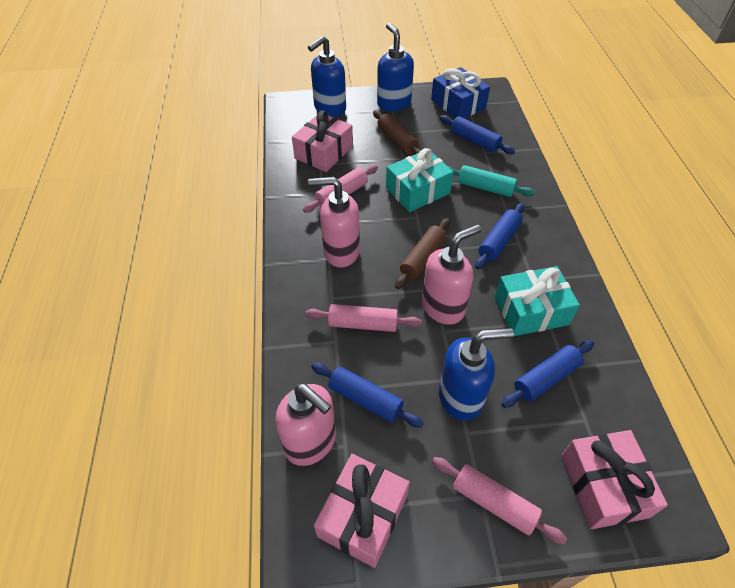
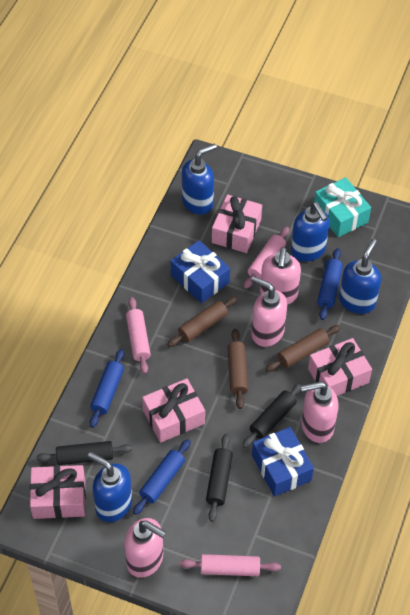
black rolling pin: none = 0 -> [36,441,132,465] [206,434,233,522] [242,383,303,448] = 3
blue gift: [431,67,490,118] = 1 -> [171,240,230,303] [252,427,314,496] = 2
blue rolling pin: [311,363,424,428] [440,115,515,154] [475,203,525,269] [501,340,594,408] = 4 -> [90,349,124,428] [133,439,191,515] [317,248,343,320] = 3
blue soap dispenser: [308,36,346,117] [377,23,414,112] [439,328,514,421] = 3 -> [88,452,132,522] [182,144,217,215] [291,202,330,261] [339,239,381,314] = 4
brown rolling pin: [373,110,421,154] [395,218,450,289] = 2 -> [167,296,238,347] [227,329,248,409] [266,325,341,371] = 3
pink gift: [292,110,353,172] [314,454,410,568] [561,430,668,529] = 3 -> [30,465,86,519] [142,378,205,443] [212,194,262,253] [308,338,372,396] = 4
pink soap dispenser: [275,384,336,466] [308,177,360,268] [422,225,481,325] = 3 -> [124,518,166,578] [251,276,287,347] [260,247,301,305] [301,381,339,443] = 4
turquoise gift: [386,148,454,212] [495,266,580,336] = 2 -> [314,177,371,237] = 1
turquoise rolling pin: [448,165,535,197] = 1 -> none = 0

